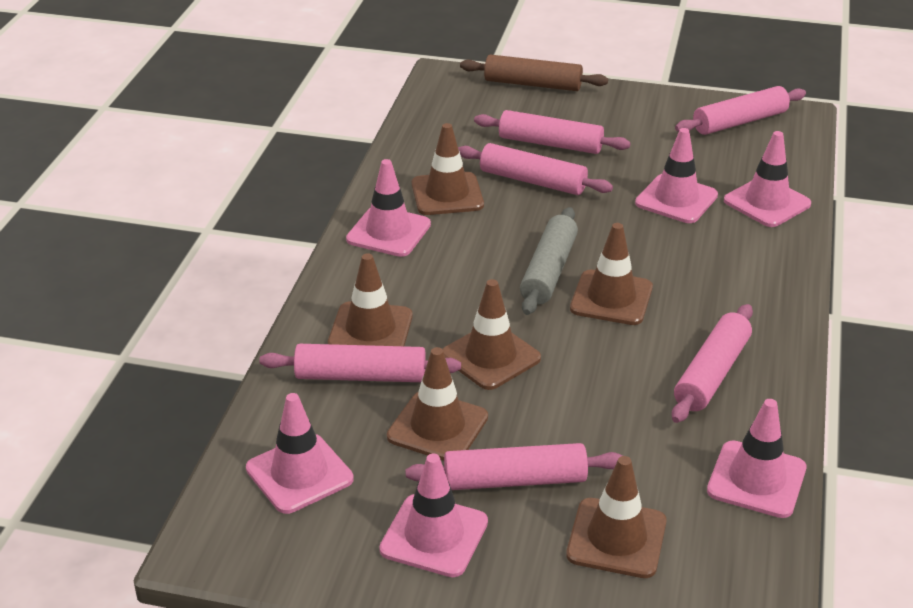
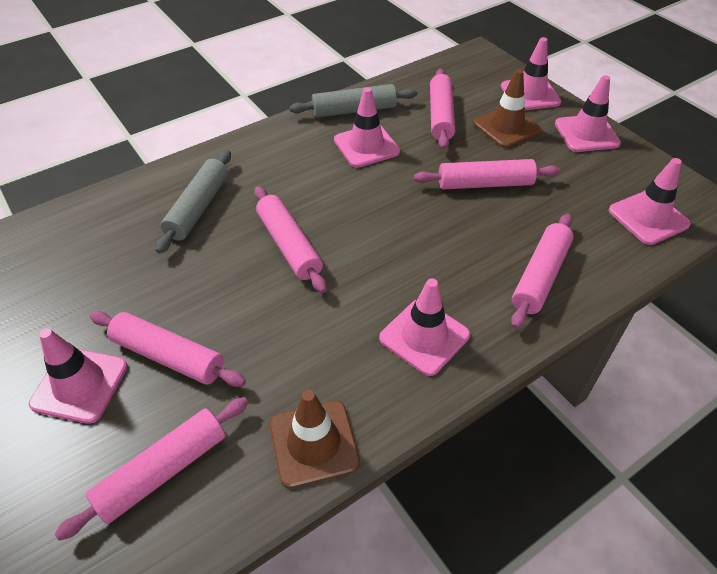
brown rolling pin: [460,54,608,91] = 1 -> none = 0
brown traffic cone: [328,253,412,346] [387,347,488,461] [412,123,484,215] [442,279,541,390] [566,456,666,578] [570,223,653,325] = 6 -> [269,390,360,488] [473,69,542,148] = 2
grey rolling pin: [520,207,578,315] = 1 -> [156,150,231,254] [290,84,417,118] = 2

